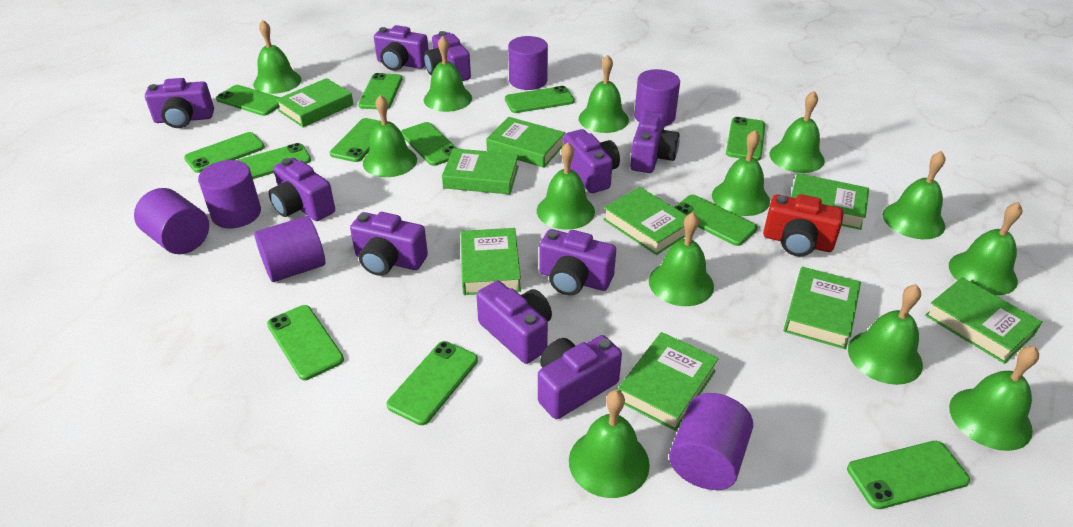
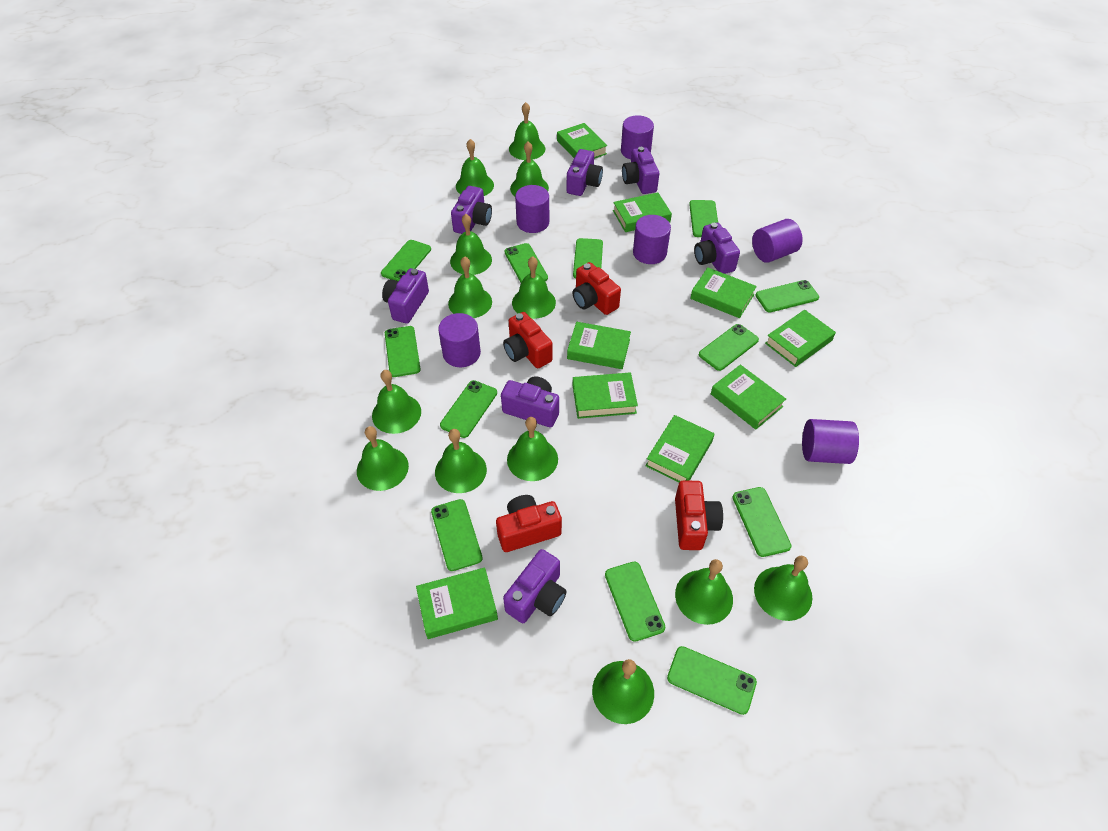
purple camera: [145,78,214,128] [269,158,335,221] [350,212,428,276] [374,25,429,71] [424,31,471,81] [476,281,552,364] [538,335,622,419] [539,229,616,295] [563,129,620,193] [630,111,679,173] = 10 -> [382,268,429,324] [451,186,492,234] [501,376,559,427] [503,549,567,623] [566,149,603,196] [622,147,659,194] [694,223,740,274] = 7
red camera: [763,194,844,256] = 1 -> [496,495,562,552] [503,312,553,368] [573,262,621,315] [675,480,723,550] = 4

